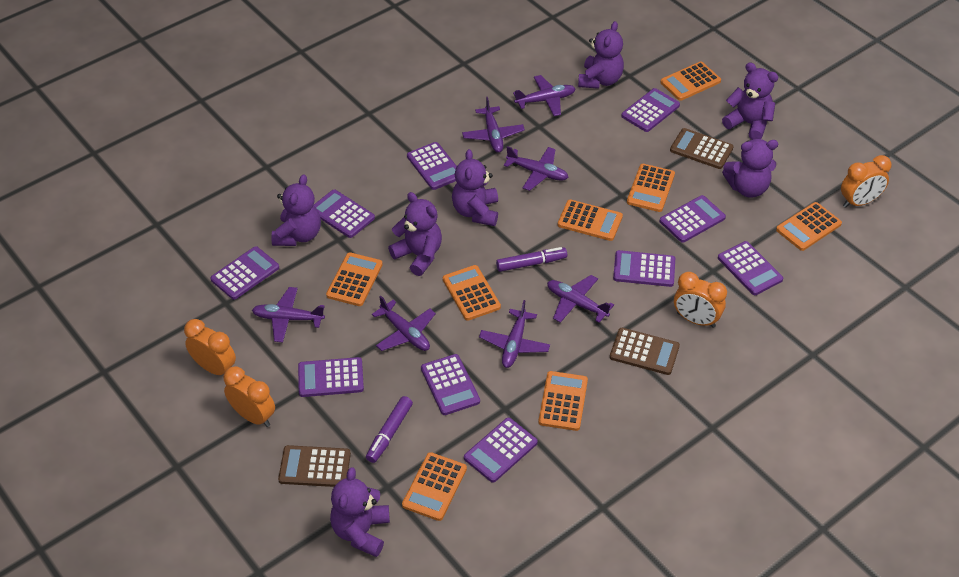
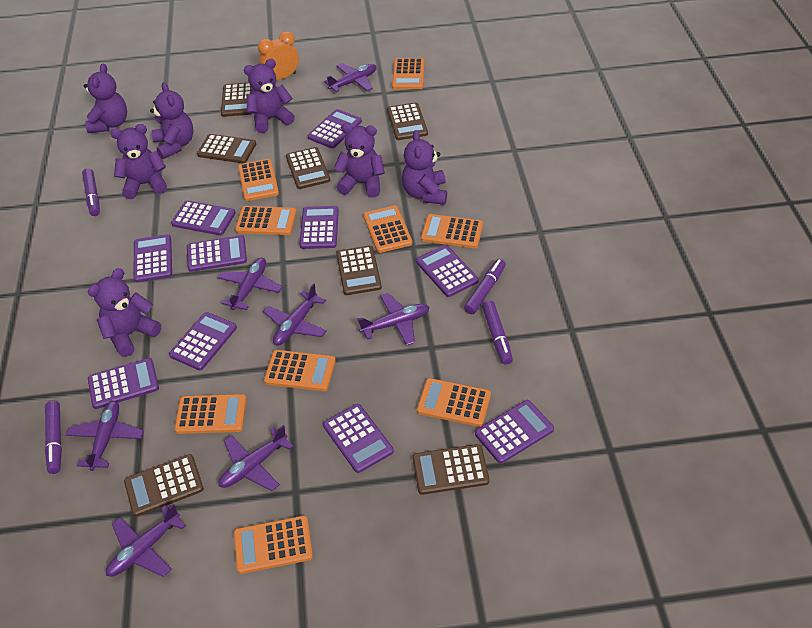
brown calculator: [278,445,351,487] [610,328,680,375] [670,128,734,169] = 3 -> [124,454,204,517] [197,134,256,163] [221,83,253,117] [286,147,330,189] [336,245,382,295] [387,103,428,140] [412,444,489,495] = 7
orange calculator: [326,252,383,306] [402,452,467,521] [443,265,501,321] [539,371,588,431] [558,200,623,241] [627,164,675,212] [660,62,721,101] [776,202,842,251] = 8 -> [174,394,247,434] [234,516,313,574] [235,206,297,235] [238,159,279,201] [264,350,336,391] [363,205,412,253] [392,58,425,89] [417,378,491,427] [421,214,483,248] = 9
orange clock: [184,319,236,375] [223,366,275,427] [674,272,727,328] [841,155,892,208] = 4 -> [258,31,299,80] = 1
purple marker: [366,396,413,463] [496,247,567,272] = 2 -> [45,401,62,474] [82,168,100,216] [464,259,506,314] [482,300,513,365] = 4

